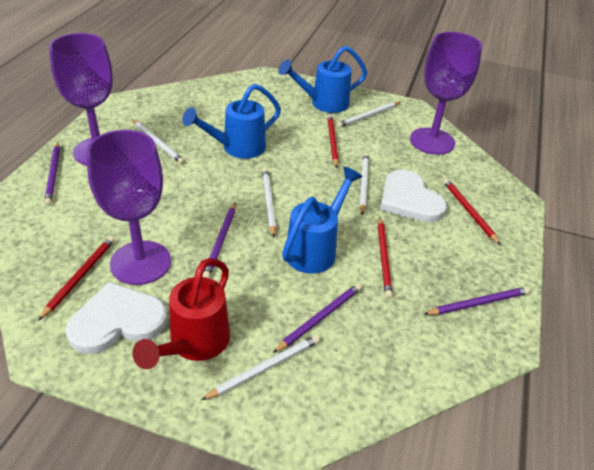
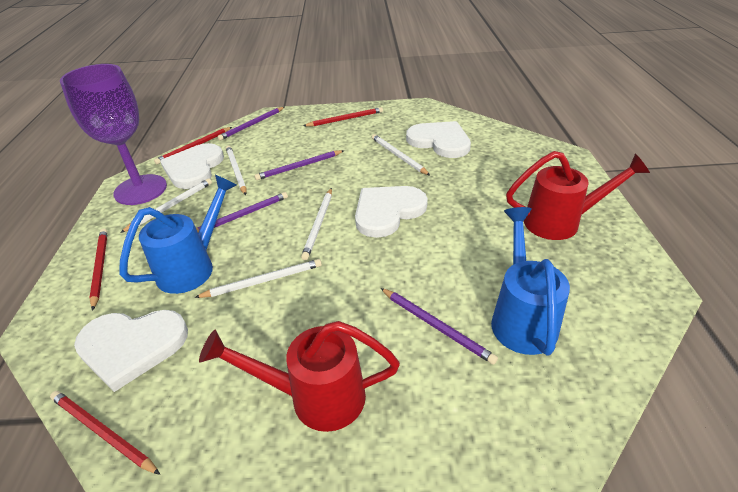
blue watering can: [182,84,281,159] [279,46,367,113] [282,167,363,274] = 3 -> [119,175,237,294] [491,207,570,355] = 2
purple goblet: [49,33,113,166] [86,130,171,285] [410,32,482,155] = 3 -> [60,64,167,205] = 1
red watering can: [132,258,230,369] = 1 -> [199,321,400,432] [506,151,650,240] = 2
white heart: [65,282,168,354] [380,170,447,222] = 2 -> [74,310,188,392] [160,143,224,189] [355,186,428,238] [406,121,471,158] = 4

